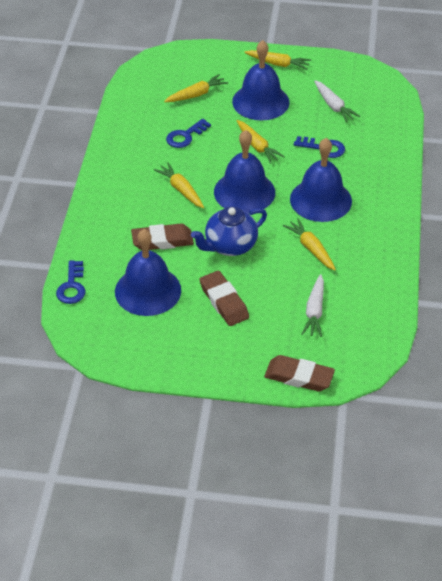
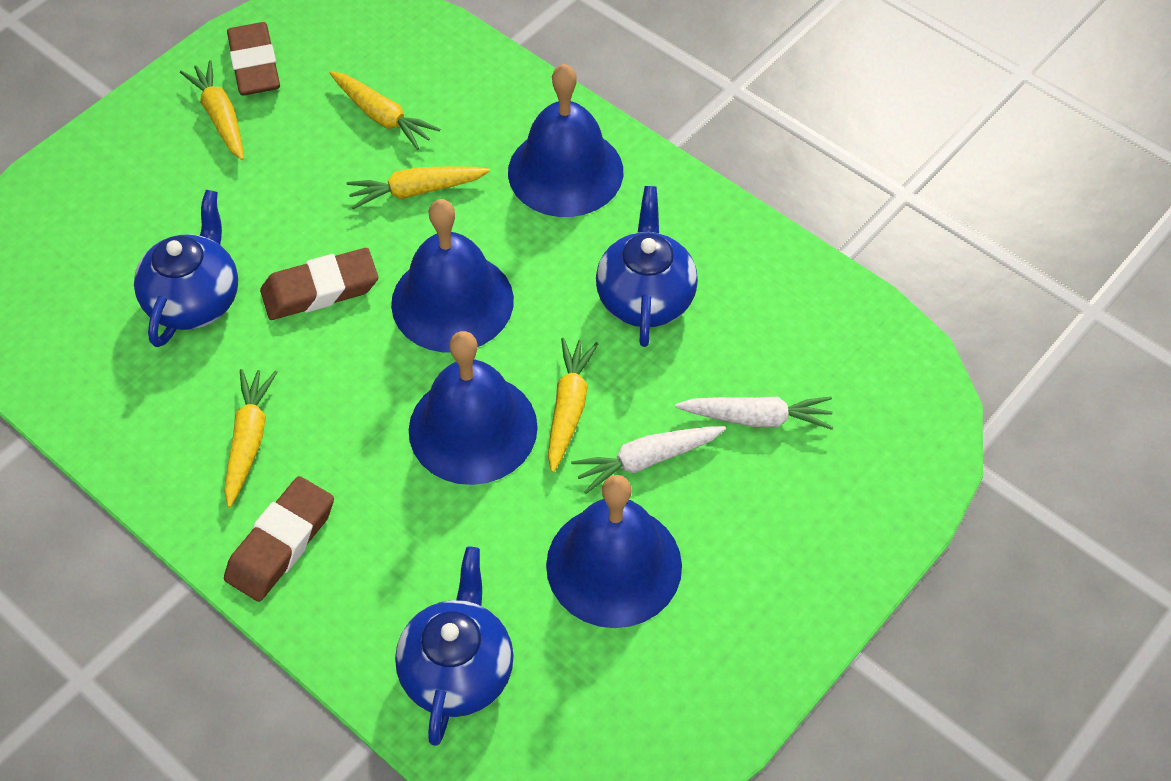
blue key: [56,260,85,304] [166,119,211,148] [294,136,345,158] = 3 -> none = 0
blue teapot: [191,207,267,256] = 1 -> [134,190,238,347] [395,547,514,746] [596,186,698,347] = 3

